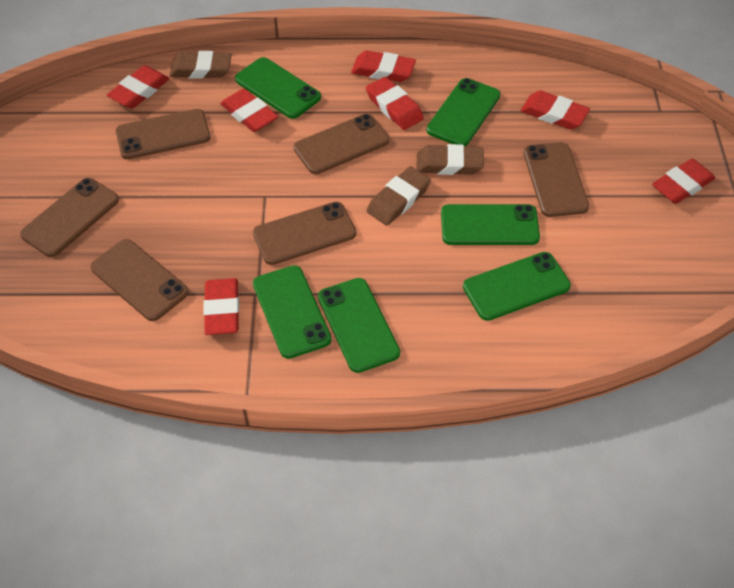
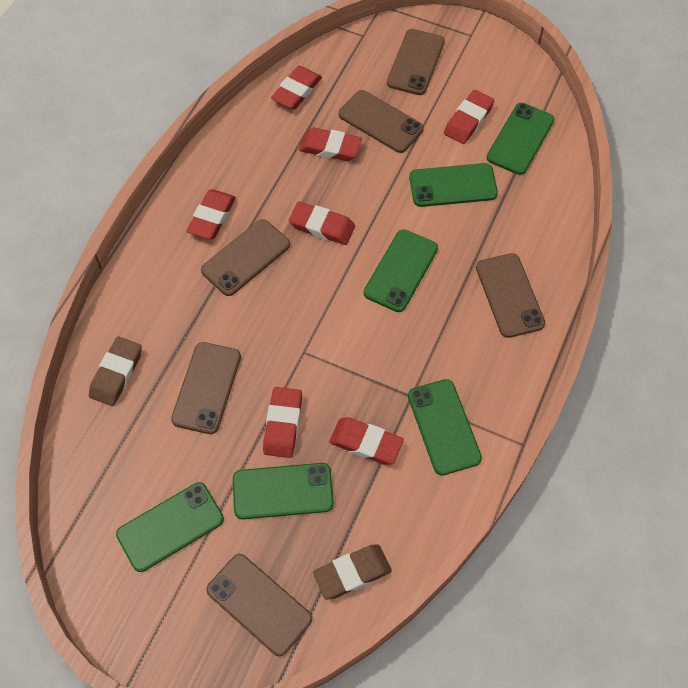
brown eraser: [169,51,232,79] [367,166,431,226] [416,144,484,175] = 3 -> [89,337,142,406] [313,544,392,600] = 2

